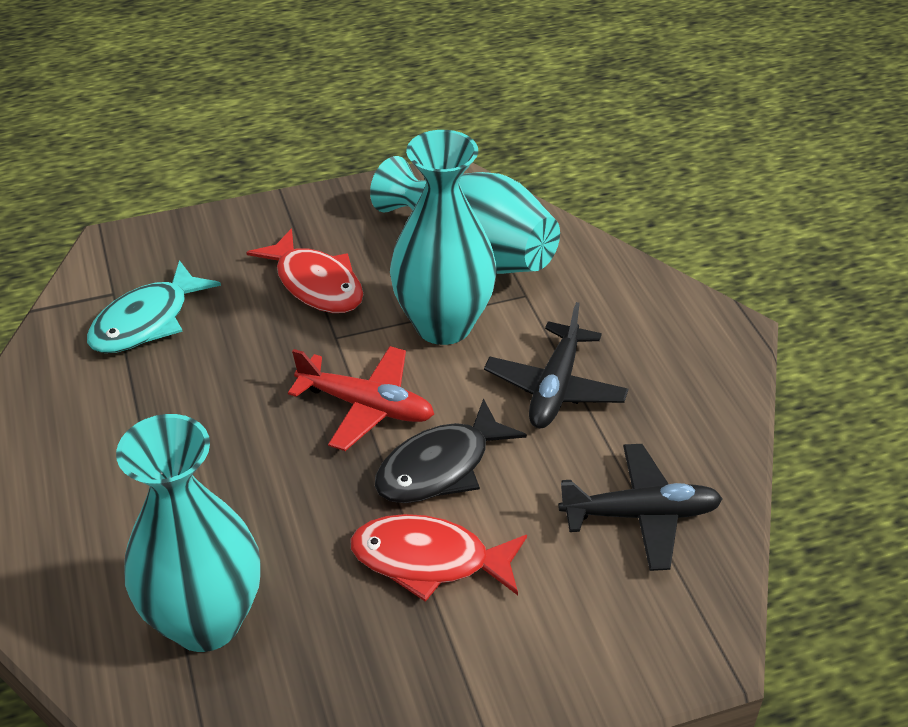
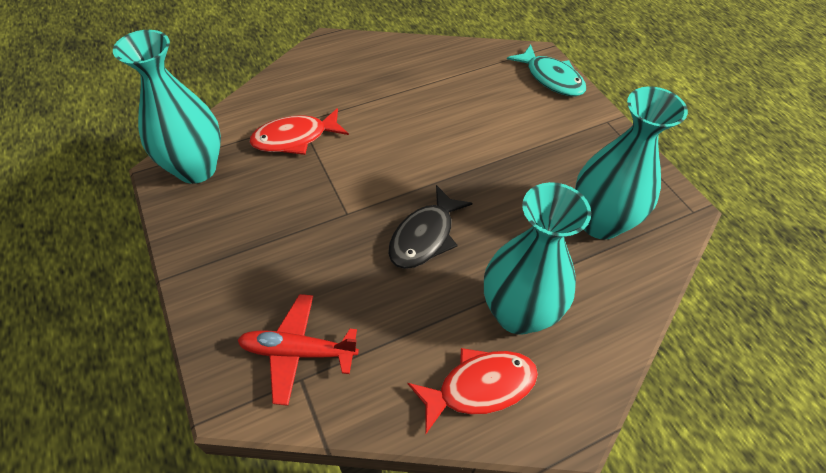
black plane: [484,302,628,428] [558,444,723,571] = 2 -> none = 0

